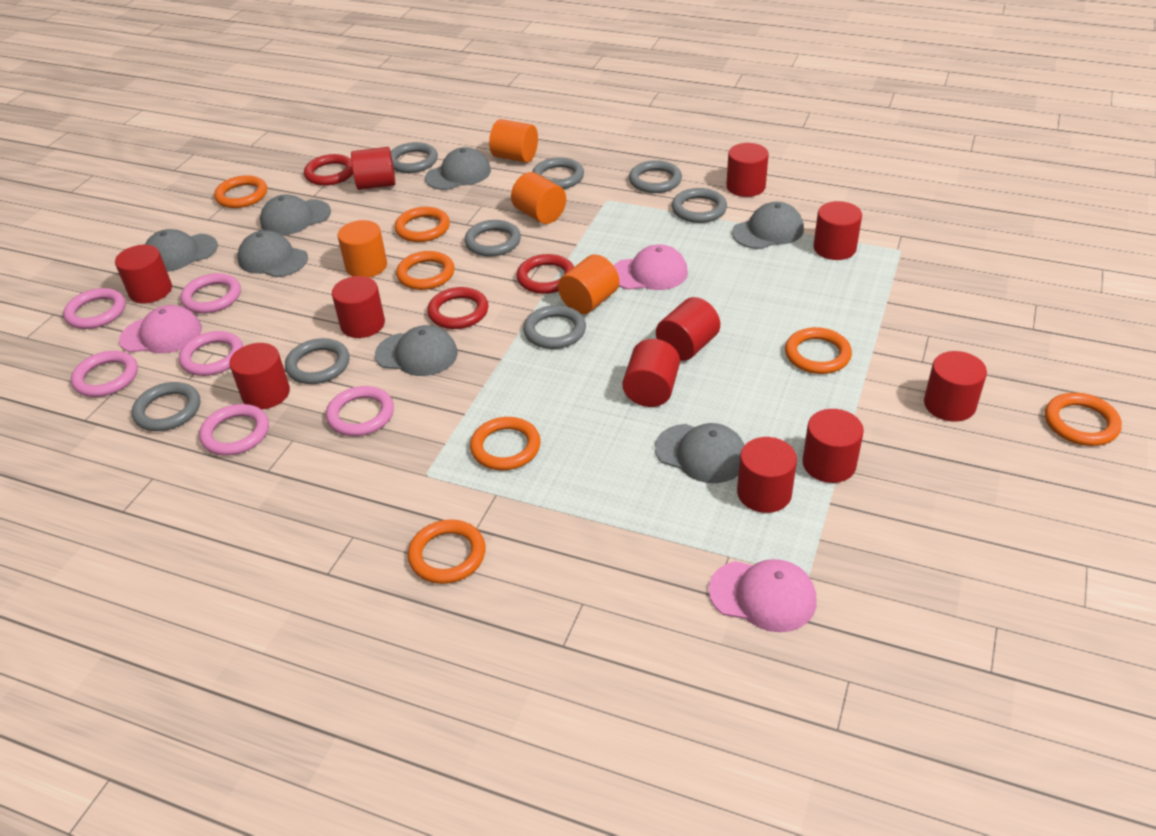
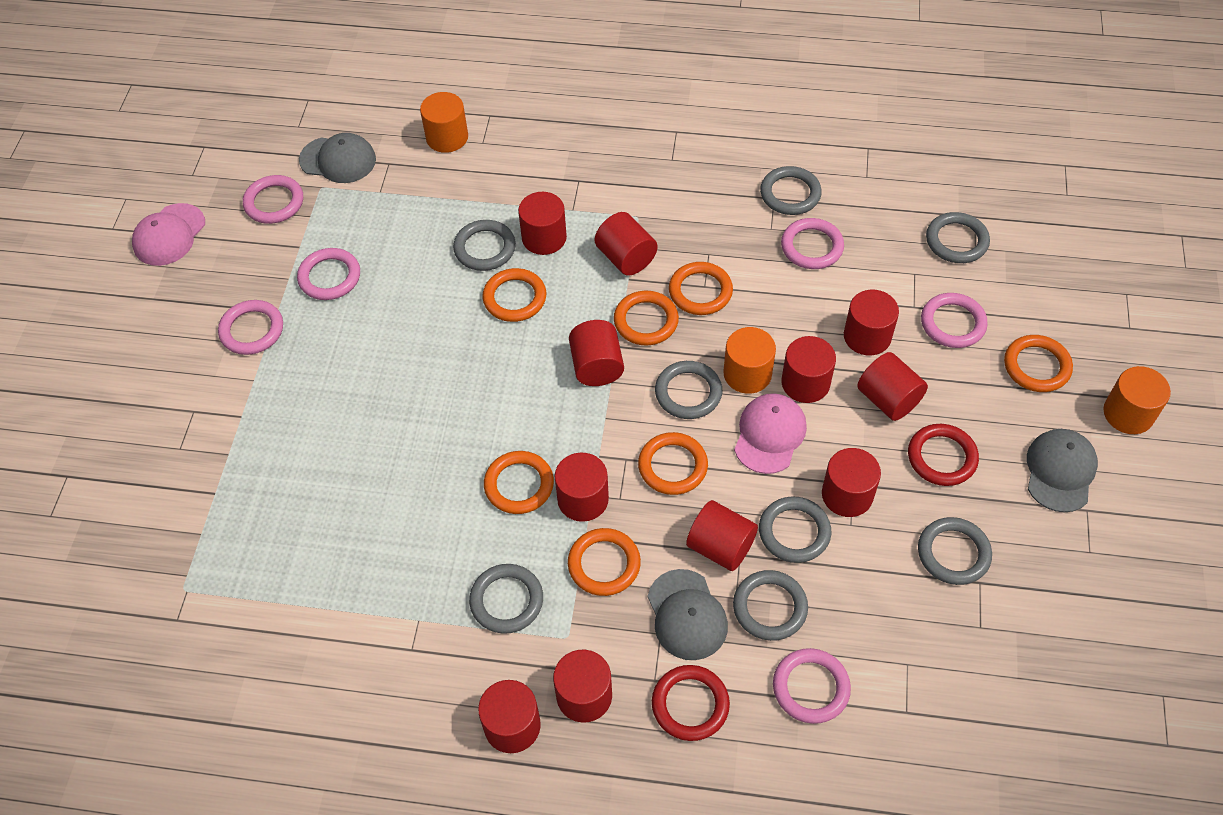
grey cap: [145,229,218,272] [237,230,308,277] [260,194,331,235] [375,325,458,376] [425,147,491,190] [655,423,744,483] [732,202,804,249] = 7 -> [299,133,376,183] [648,569,728,660] [1027,429,1098,513] = 3
orange cylinder: [338,220,387,278] [489,119,538,163] [511,172,566,224] [558,254,619,314] = 4 -> [420,92,468,153] [723,327,776,394] [1103,366,1171,434] = 3
pink cap: [119,305,202,353] [614,244,688,290] [709,559,816,632] = 3 -> [132,203,205,266] [734,393,807,474] = 2
red ring: [304,154,353,186] [427,287,488,329] [516,254,574,294] = 3 -> [652,665,730,741] [908,424,979,486] = 2

